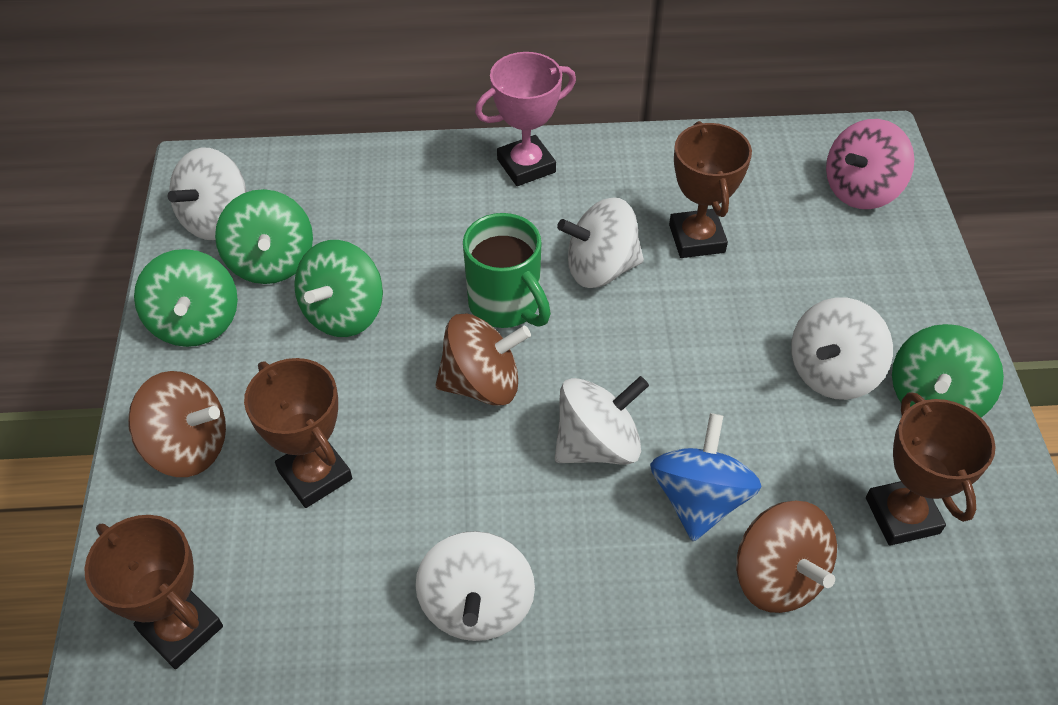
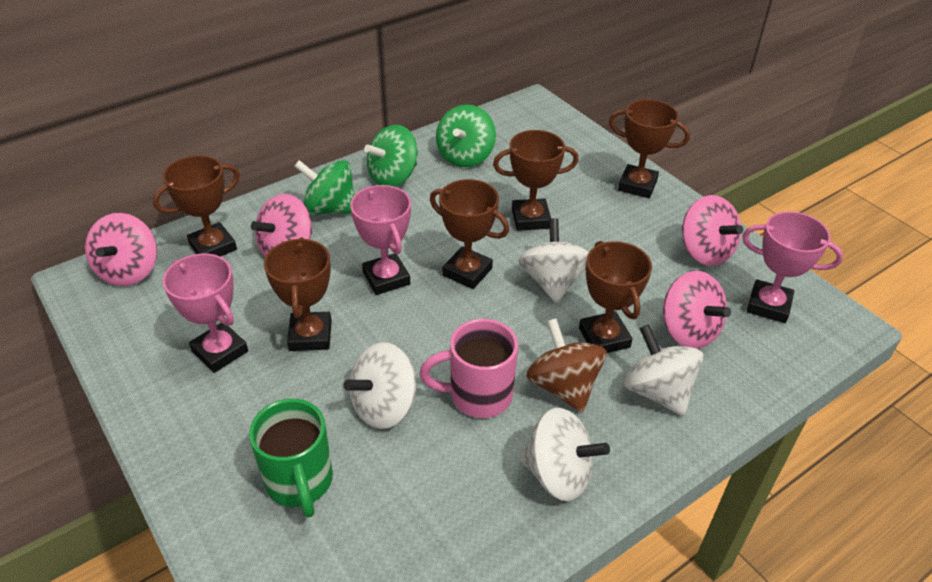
blue spinning top: [650,413,761,541] = 1 -> none = 0
brown spinning top: [128,371,226,477] [435,314,531,406] [736,501,837,613] = 3 -> [527,319,607,413] = 1
brown trophy: [84,515,223,669] [244,358,352,508] [669,121,752,258] [866,392,996,546] = 4 -> [153,155,240,257] [264,237,332,351] [430,179,509,289] [493,130,579,231] [579,241,652,353] [609,99,690,198] = 6
green spinning top: [134,249,238,347] [215,189,313,284] [294,240,383,337] [892,324,1004,417] = 4 -> [294,160,355,215] [364,125,418,187] [436,104,496,167] = 3
pink mug: none = 0 -> [420,319,518,418] = 1
pink spinning top: [826,119,914,209] = 1 -> [85,213,157,286] [251,194,312,256] [663,271,731,349] [682,195,743,266] = 4
pink trophy: [475,52,576,186] = 1 -> [163,254,248,373] [350,185,411,295] [742,211,843,323] = 3
white spinning top: [168,148,246,240] [415,531,535,641] [555,376,649,465] [557,198,644,288] [791,297,893,400] = 5 -> [344,342,417,429] [518,218,589,304] [520,408,610,501] [624,324,704,416] = 4

